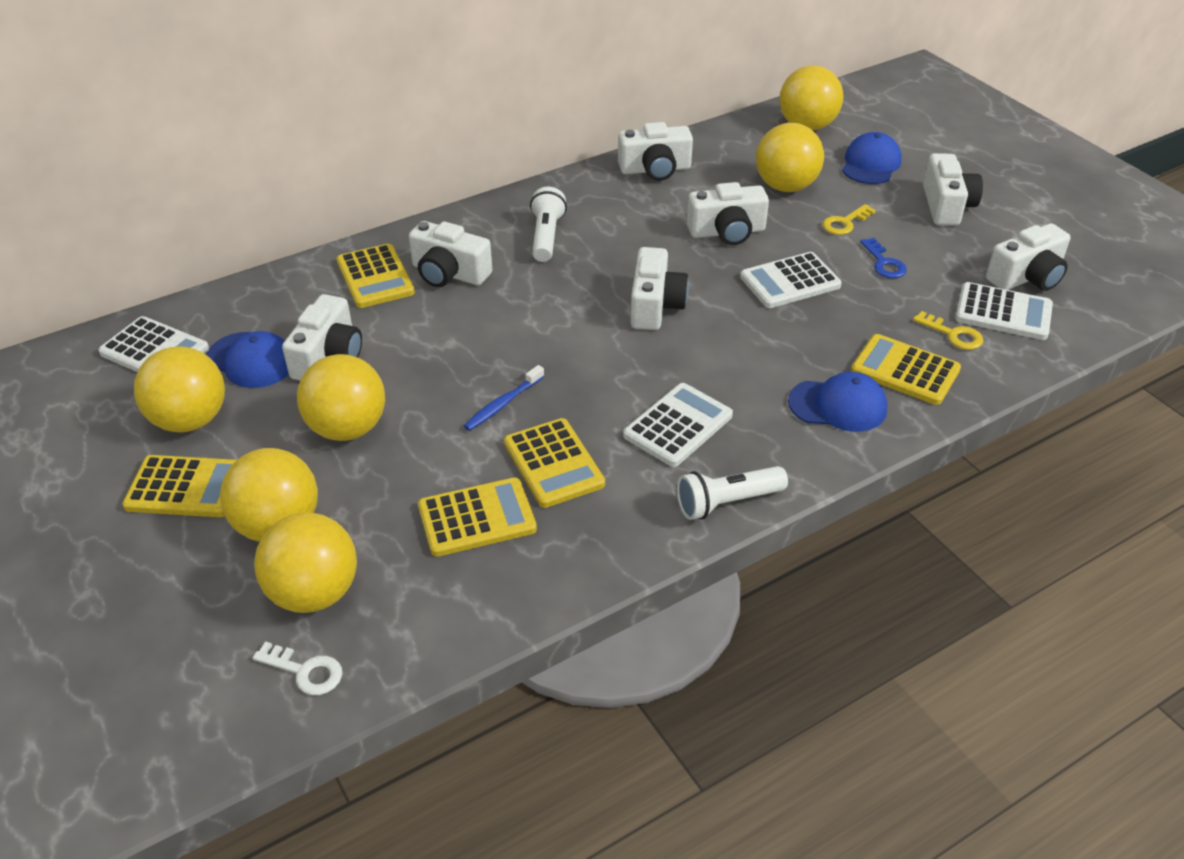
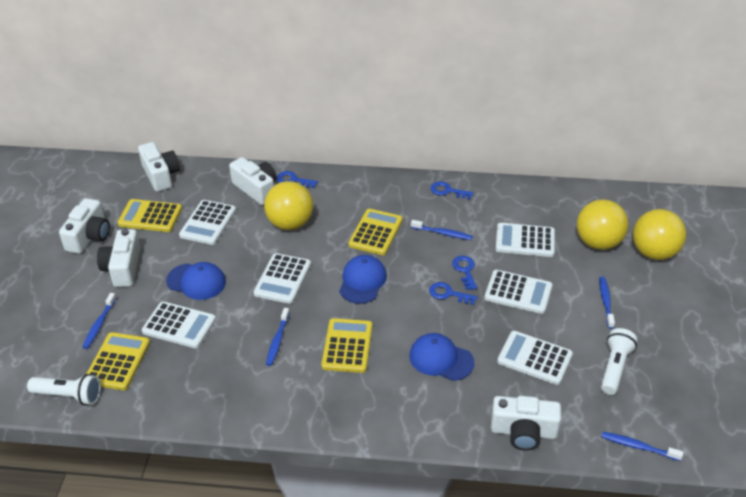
blue key: [860,238,907,278] = 1 -> [276,171,318,188] [429,282,477,305] [431,181,473,199] [452,256,477,290] = 4
blue toothbrush: [464,365,544,431] = 1 -> [82,293,116,349] [266,308,290,366] [411,220,473,240] [599,277,615,329] [601,432,683,461] = 5
white calculator: [98,316,209,372] [623,383,733,467] [740,252,842,308] [955,282,1053,340] = 4 -> [142,301,216,348] [179,200,236,245] [253,253,311,304] [484,270,553,314] [496,223,555,257] [497,331,573,385] = 6
white camera: [282,294,362,381] [409,221,492,287] [618,122,693,181] [630,247,689,330] [687,182,769,245] [923,153,983,225] [986,223,1070,291] = 7 -> [59,198,110,254] [97,229,141,287] [138,142,180,192] [229,157,276,205] [491,396,561,451] = 5
white key: [253,641,342,695] = 1 -> none = 0
yellow ball: [134,346,225,432] [220,448,318,542] [254,513,357,613] [297,354,385,441] [756,123,824,192] [780,65,844,131] = 6 -> [264,181,313,230] [577,200,629,250] [633,209,686,260] = 3
yellow calculator: [122,455,236,517] [337,244,415,308] [418,477,537,557] [504,418,605,508] [851,334,961,405] = 5 -> [87,332,150,390] [117,199,182,232] [321,318,373,373] [348,209,403,255] = 4
yellow key: [822,204,876,235] [913,311,983,350] = 2 -> none = 0

